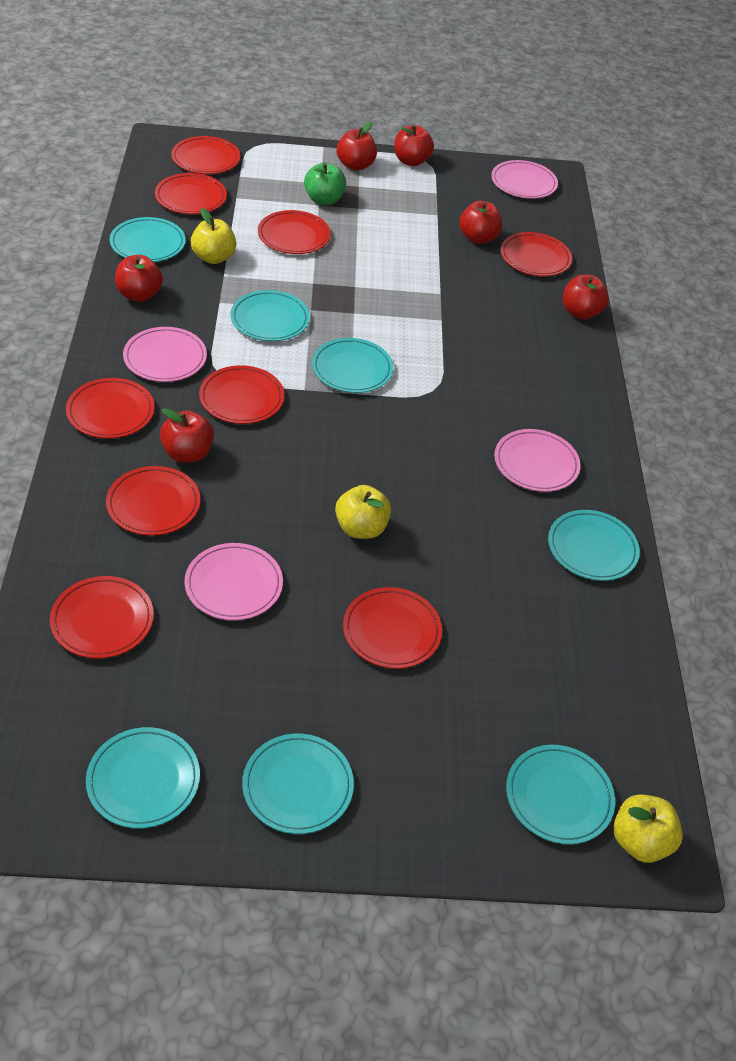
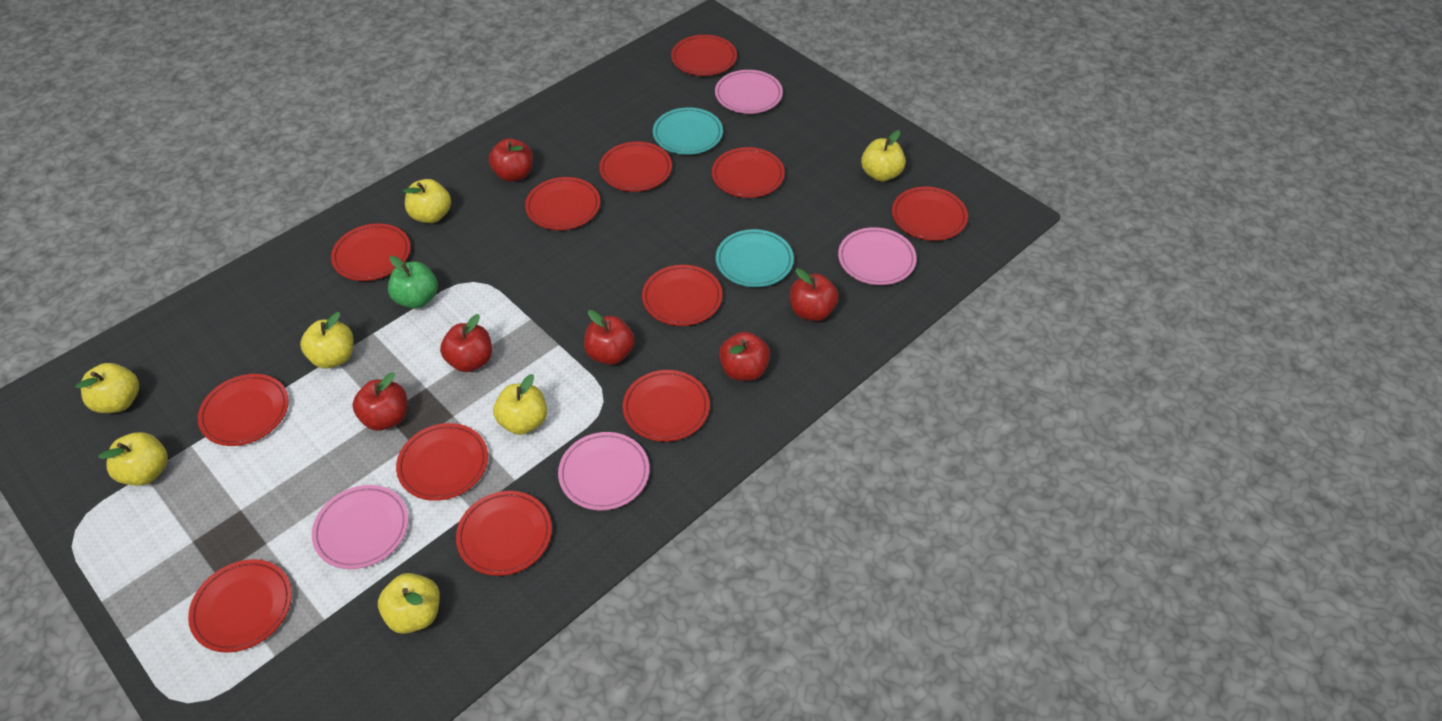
red plate: [50,576,154,659] [66,378,155,439] [106,466,200,536] [155,173,227,214] [171,136,241,174] [199,365,284,424] [258,210,331,254] [343,587,442,669] [500,232,572,276] = 9 -> [188,559,292,653] [198,374,289,446] [331,224,410,281] [396,423,488,501] [456,491,552,576] [525,177,600,230] [599,142,672,192] [622,370,710,442] [642,265,722,326] [671,35,737,76] [712,147,785,198] [892,187,968,241] = 12
turquoise plate: [86,727,200,829] [110,217,186,262] [231,290,310,341] [242,734,354,834] [312,338,393,393] [506,745,615,844] [548,510,640,581] = 7 -> [653,107,723,155] [716,229,794,287] = 2
yellow apple: [191,208,236,264] [335,485,391,539] [613,794,683,863] = 3 -> [76,363,139,413] [98,432,168,485] [300,312,353,369] [378,573,440,634] [403,179,451,223] [493,374,547,435] [861,130,906,182] = 7

